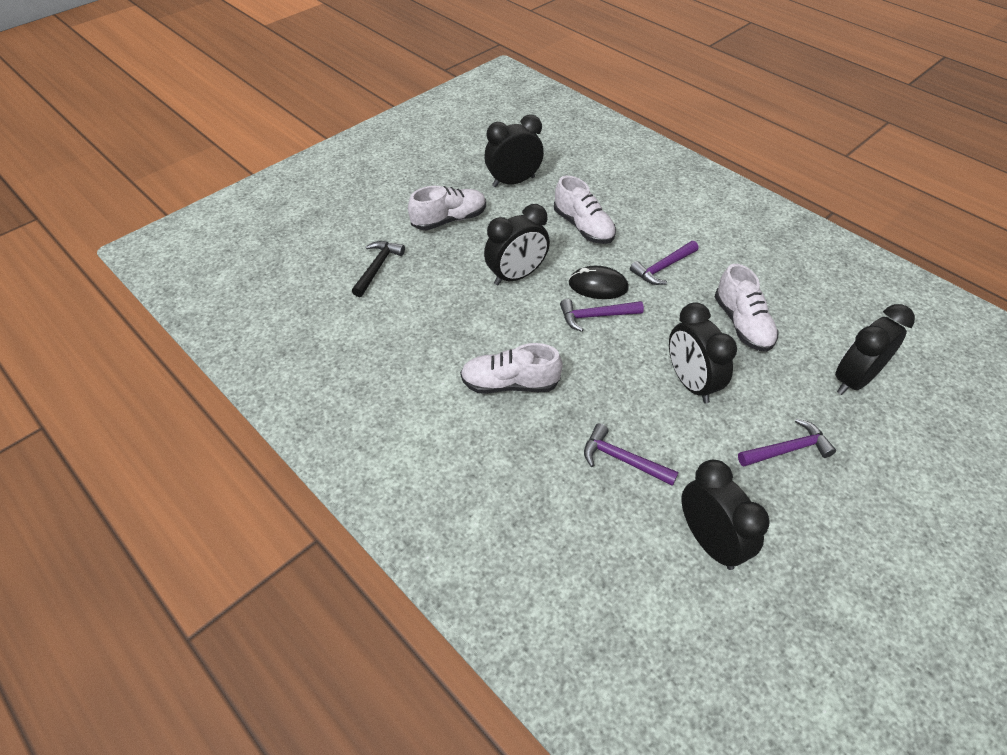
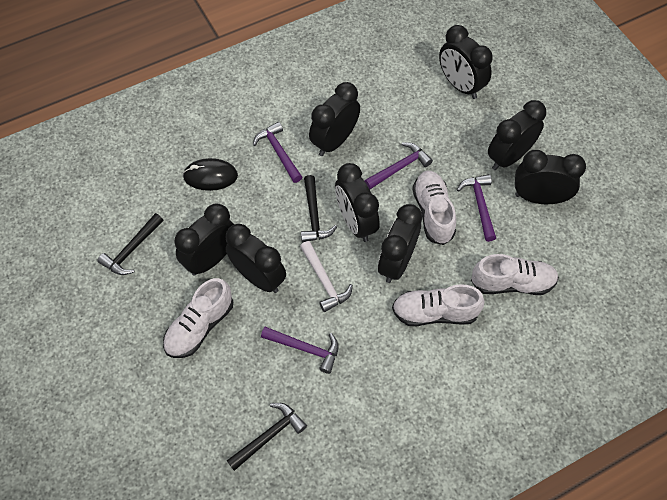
black clock: [484,115,544,187] [484,204,550,285] [669,302,737,403] [682,460,770,570] [835,304,915,395] = 5 -> [174,203,235,276] [225,224,286,293] [309,82,360,156] [335,163,380,242] [378,204,422,283] [439,25,493,99] [488,100,546,170] [515,150,586,204] = 8
black hammer: [352,241,405,297] = 1 -> [97,213,163,275] [227,403,307,471] [301,175,337,243] = 3
white hammer: none = 0 -> [300,241,353,312] = 1

